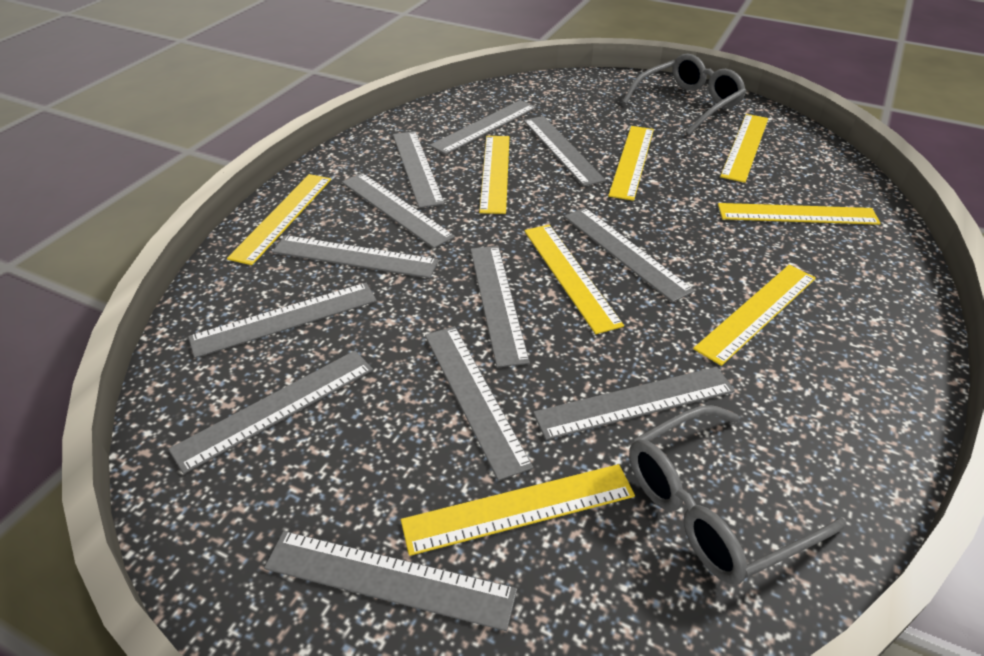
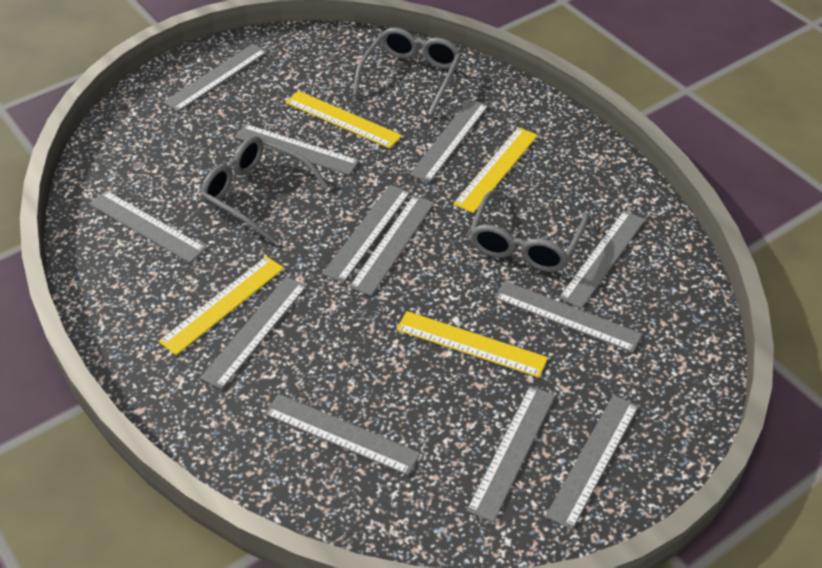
grey glasses: [622,54,746,135] [629,405,847,584] = 2 -> [200,136,329,243] [353,28,462,116] [469,190,589,272] = 3
yellow ruler: [227,174,331,265] [401,464,635,556] [479,136,509,214] [524,225,624,334] [608,126,654,201] [693,265,816,366] [718,203,881,225] [720,114,768,183] = 8 -> [158,256,284,355] [285,91,402,149] [396,311,548,378] [453,127,538,213] = 4

